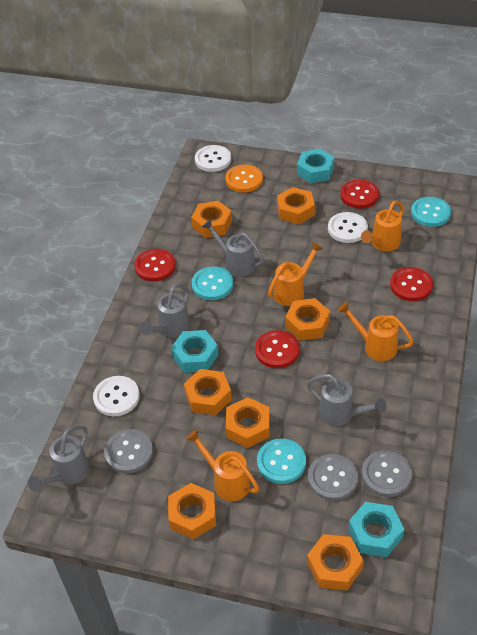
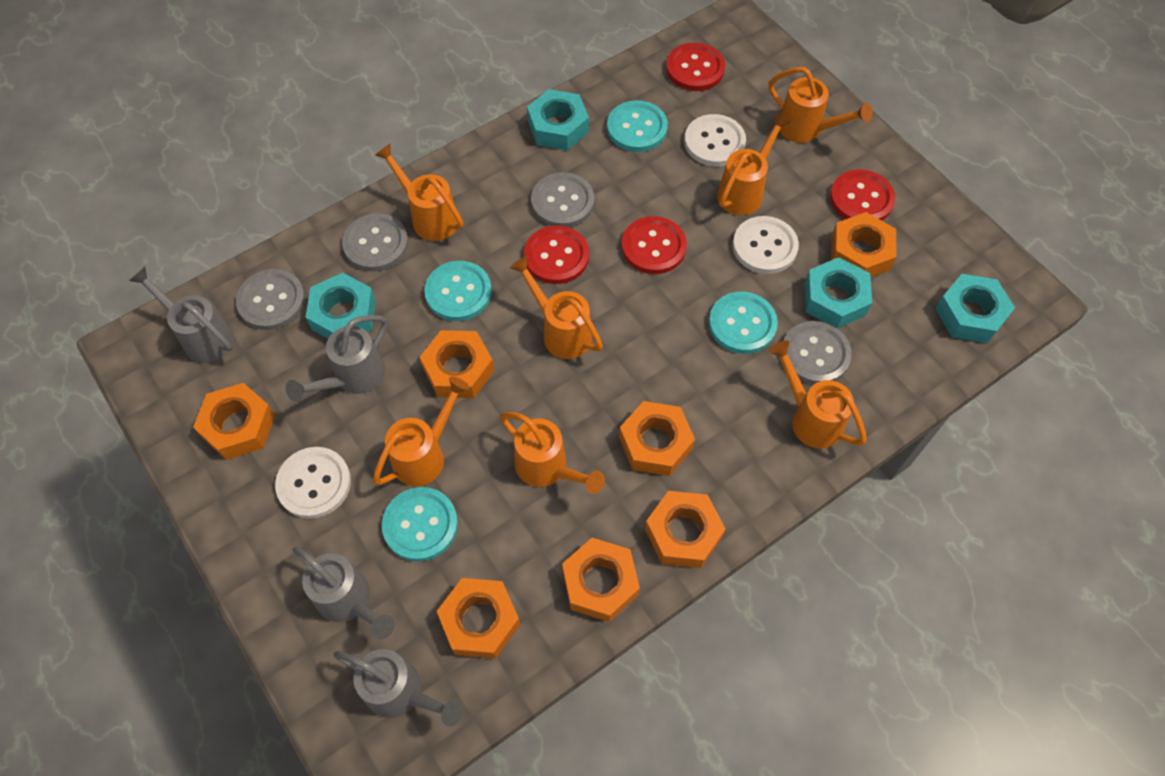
grey button: [104,429,153,473] [308,454,358,501] [362,451,413,497] = 3 -> [236,269,305,330] [342,213,408,271] [531,172,594,227] [783,321,852,385] = 4
orange button: [225,164,263,192] = 1 -> none = 0
orange watering can: [186,429,259,501] [268,242,323,306] [338,302,413,361] [361,200,404,251] = 4 -> [373,376,470,486] [375,144,463,241] [500,412,605,494] [510,256,603,359] [717,113,791,215] [768,67,873,143] [769,340,867,449] = 7
turquoise button: [192,266,233,300] [257,438,306,484] [411,197,451,227] = 3 -> [382,487,458,562] [424,261,492,321] [607,100,668,152] [709,292,778,354] = 4
turquoise nut: [171,330,219,373] [297,149,335,183] [348,502,404,557] = 3 -> [306,273,376,339] [527,89,589,151] [804,257,872,329] [935,274,1015,343] = 4

